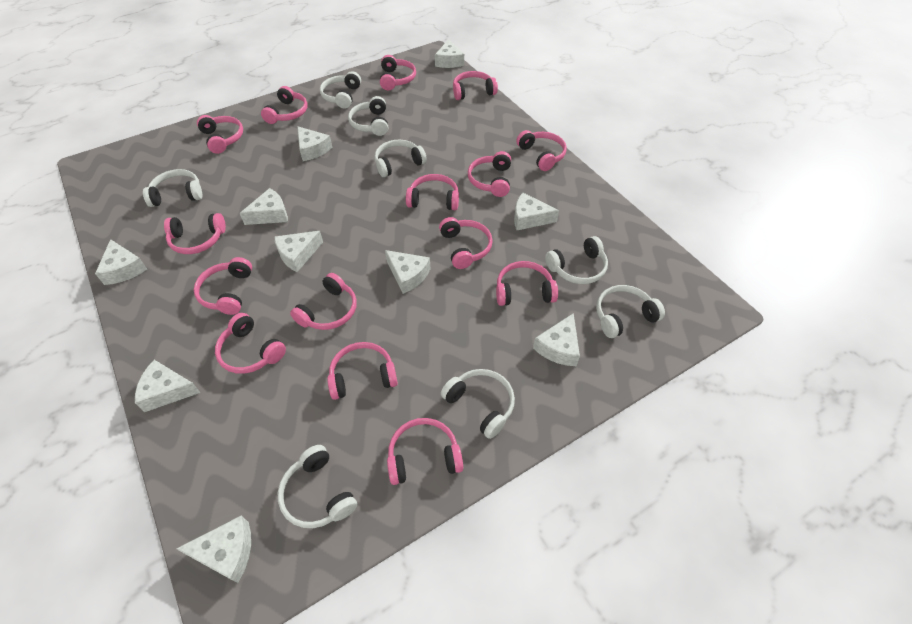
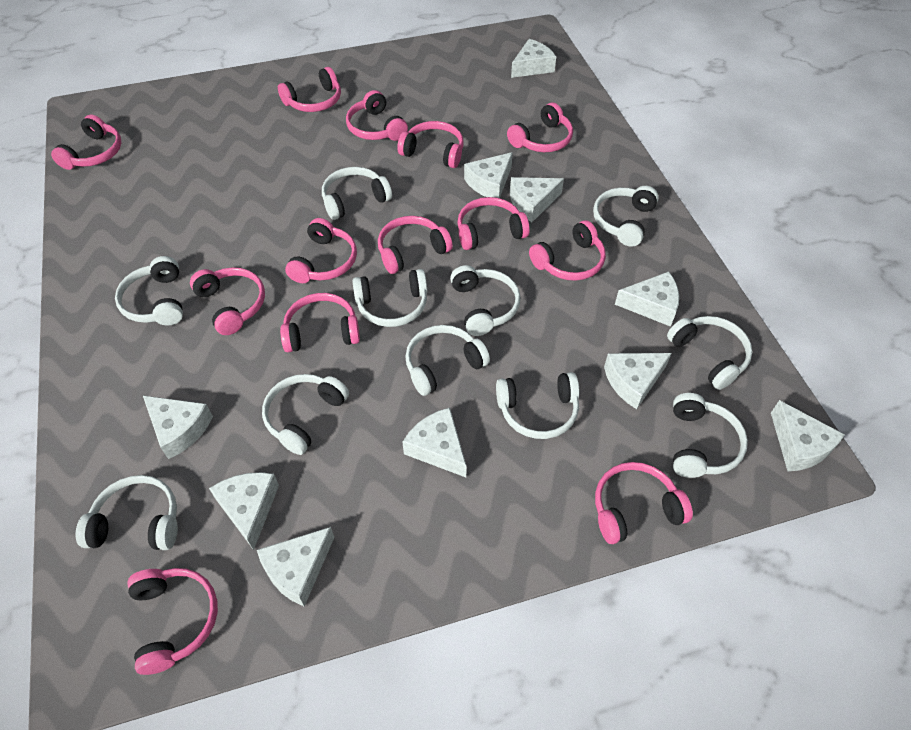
pink headphones: [164,213,226,254] [194,257,252,315] [197,115,243,154] [215,313,286,374] [261,86,308,124] [290,273,357,330] [327,342,398,400] [380,55,416,90] [387,418,463,485] [406,174,459,210] [439,217,493,269] [453,71,498,100] [468,151,511,197] [496,261,558,306] [516,130,567,171] = 15 -> [51,115,122,170] [127,568,218,675] [190,267,265,335] [278,67,341,112] [280,293,360,352] [285,218,357,283] [346,90,408,141] [378,216,453,274] [397,121,464,168] [457,197,530,250] [507,103,573,152] [529,220,606,281] [595,462,693,544] = 13
white headphones: [143,169,202,207] [278,445,357,528] [320,71,361,109] [348,96,388,136] [375,140,427,177] [441,369,515,439] [545,236,608,284] [596,285,665,338] = 8 -> [76,475,178,550] [115,256,183,326] [262,374,349,455] [322,167,392,220] [352,269,427,327] [405,325,490,396] [450,265,521,336] [496,372,579,439] [593,186,659,246] [667,316,752,390] [673,393,748,478] = 11

